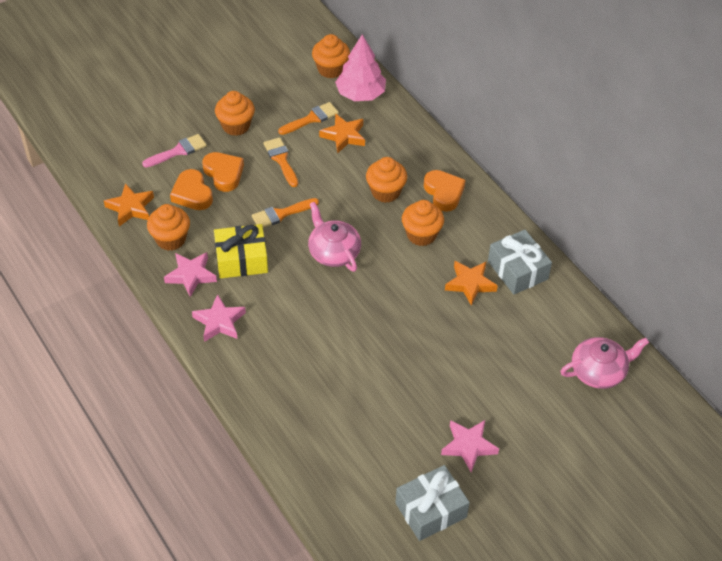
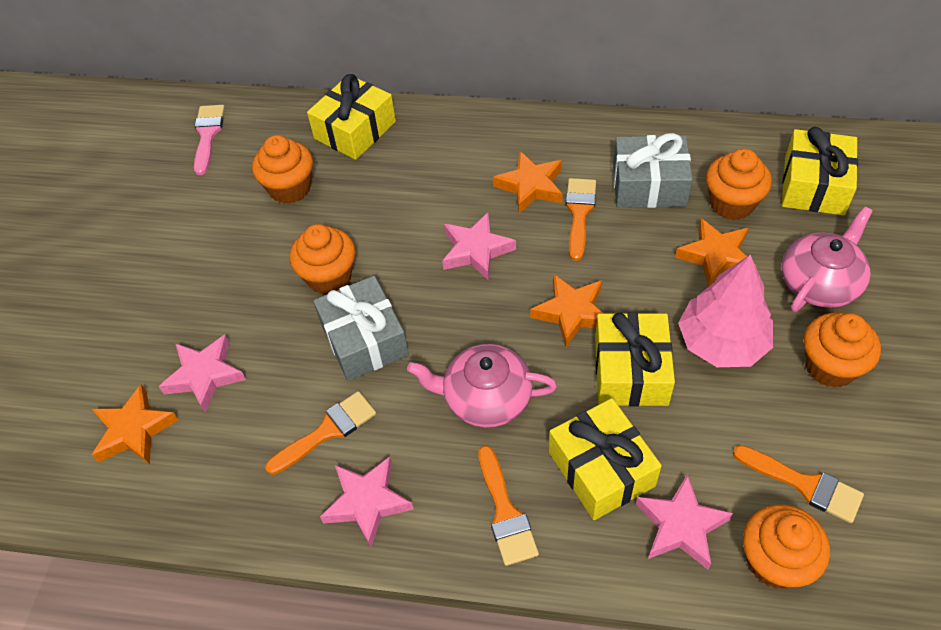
orange brush: [252,198,319,228] [264,137,298,187] [278,102,339,135] = 3 -> [265,391,376,475] [478,446,539,566] [566,178,596,261] [733,445,864,523] = 4
orange heart: [170,169,213,210] [202,152,244,192] [424,170,466,212] = 3 -> none = 0
orange star: [104,183,154,226] [319,113,365,153] [445,261,498,306] = 3 -> [92,384,179,465] [493,151,563,213] [530,274,604,347] [675,218,756,287] = 4
pink star: [164,252,217,297] [192,294,246,342] [441,420,499,472] = 3 -> [158,335,246,413] [320,456,414,547] [442,212,516,280] [636,474,733,570] = 4
yellow gift: [214,224,268,278] = 1 -> [307,74,396,160] [549,398,662,520] [595,312,675,407] [782,127,858,215] = 4

